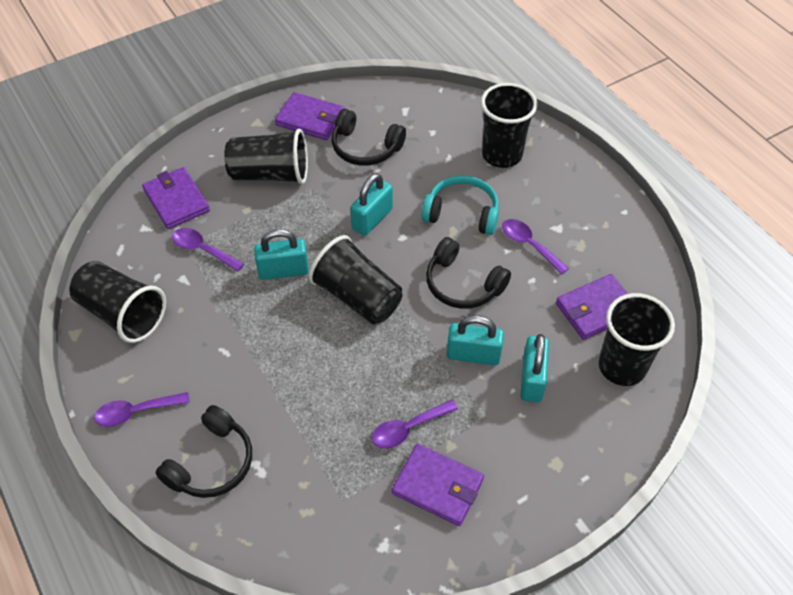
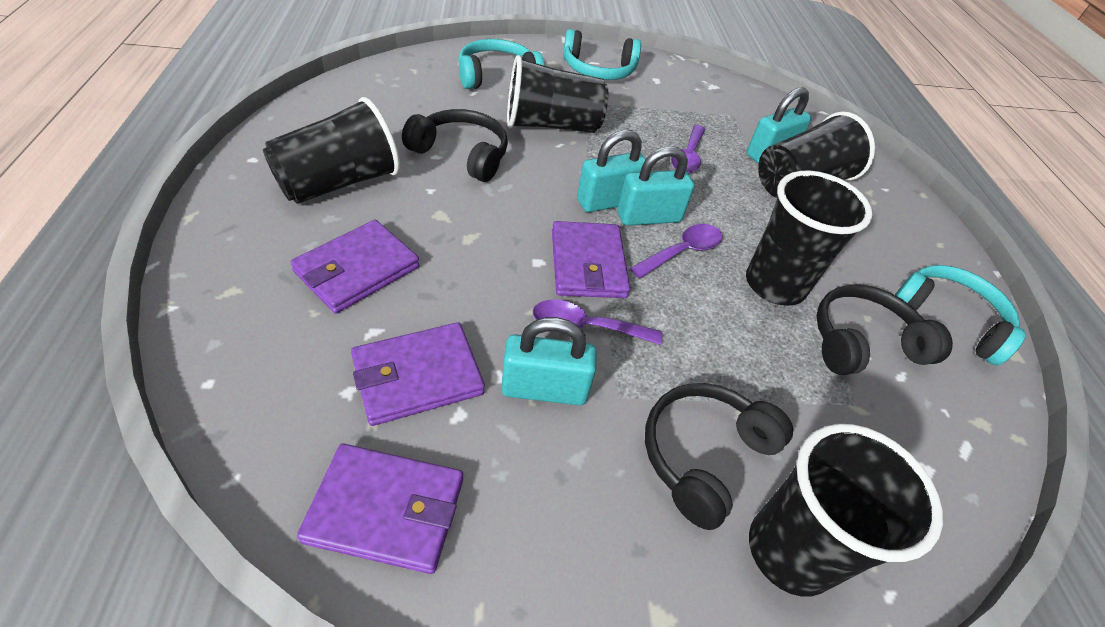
purple spoon: [94,392,190,427] [172,228,244,272] [372,400,458,449] [502,219,569,274] = 4 -> [533,299,662,345] [630,224,723,278] [671,125,706,173] = 3
turquoise headphones: [422,175,499,235] = 1 -> [458,39,545,89] [563,29,641,80] [895,265,1026,366] = 3

